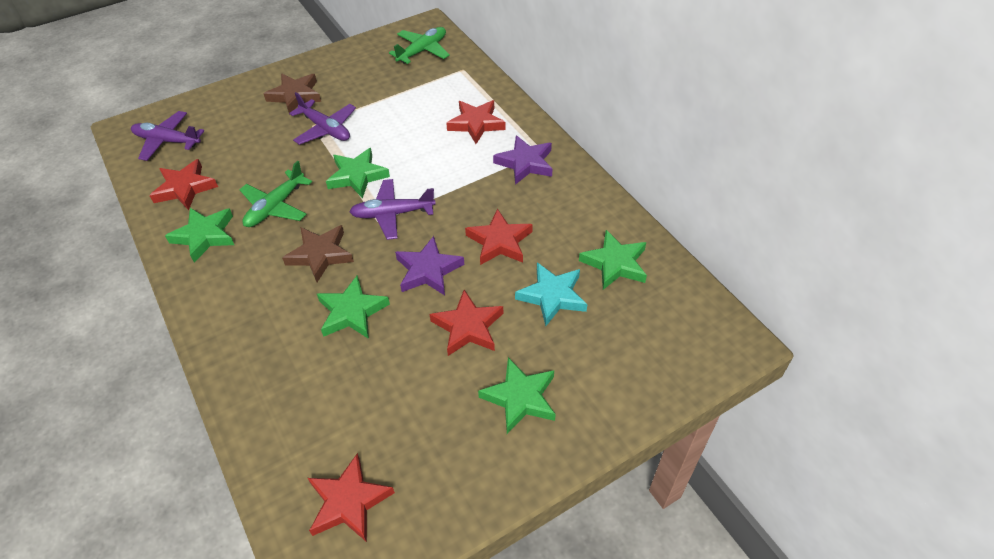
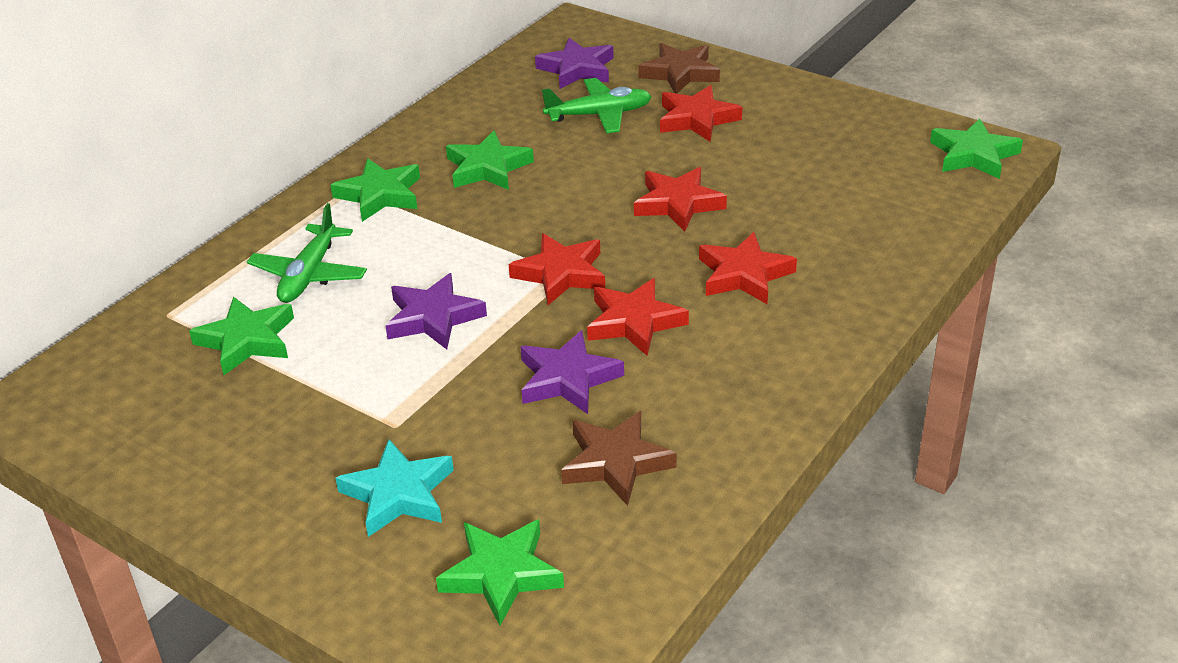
purple plane: [131,111,205,161] [289,92,356,145] [349,179,436,240] = 3 -> none = 0
purple star: [395,236,464,295] [493,135,552,185] = 2 -> [386,273,487,349] [520,330,624,414] [535,38,614,89] = 3

